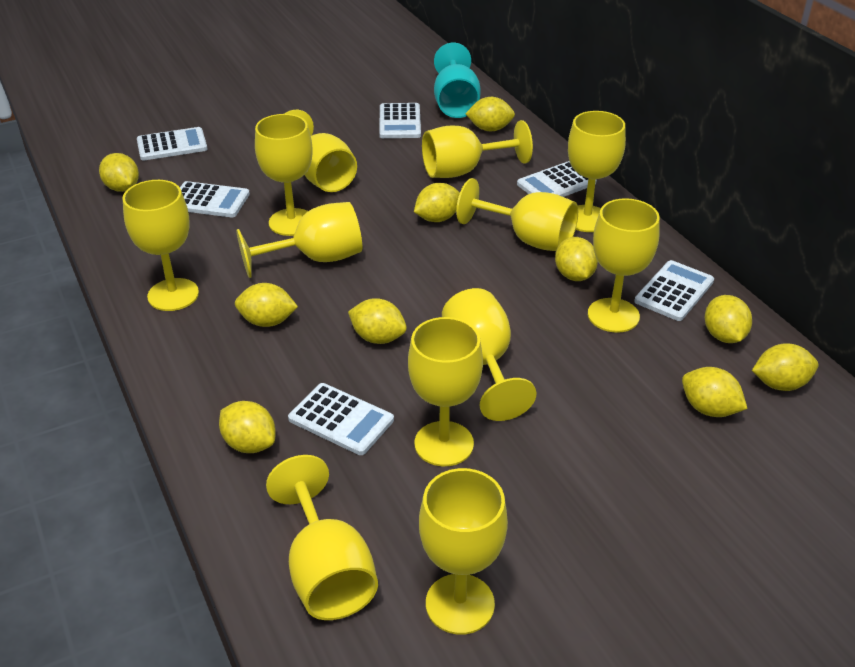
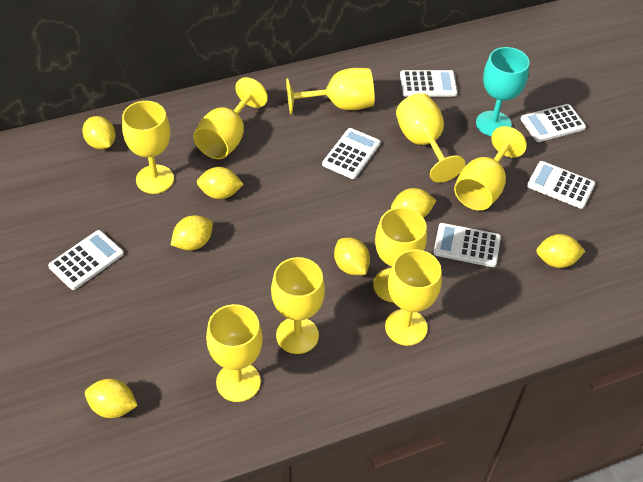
yellow goblet: [122,180,199,311] [236,202,362,278] [255,114,312,236] [266,455,378,620] [284,110,357,192] [408,317,483,466] [419,468,508,635] [422,120,533,178] [442,288,537,421] [456,178,578,251] [568,111,626,232] [588,198,660,333] = 12 -> [122,101,174,194] [193,77,268,159] [206,304,263,402] [271,257,325,354] [286,68,375,114] [373,207,427,303] [385,249,442,346] [396,93,465,183] [454,126,527,211] = 9
yellow lemon: [99,153,139,192] [219,401,276,453] [235,283,298,327] [348,298,407,344] [414,183,460,222] [465,97,515,132] [555,237,598,281] [682,367,748,417] [705,295,752,343] [752,344,818,391] = 10 -> [82,116,116,149] [85,379,138,418] [171,215,213,251] [197,167,244,199] [334,238,370,275] [391,188,437,218] [536,234,585,268] = 7

